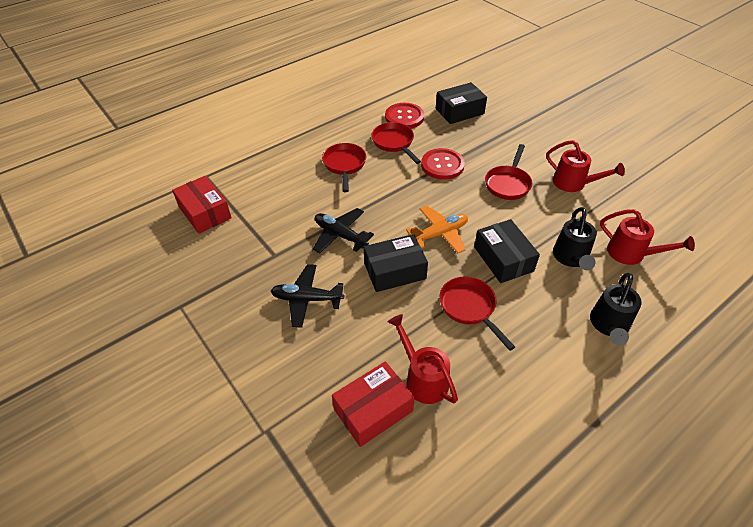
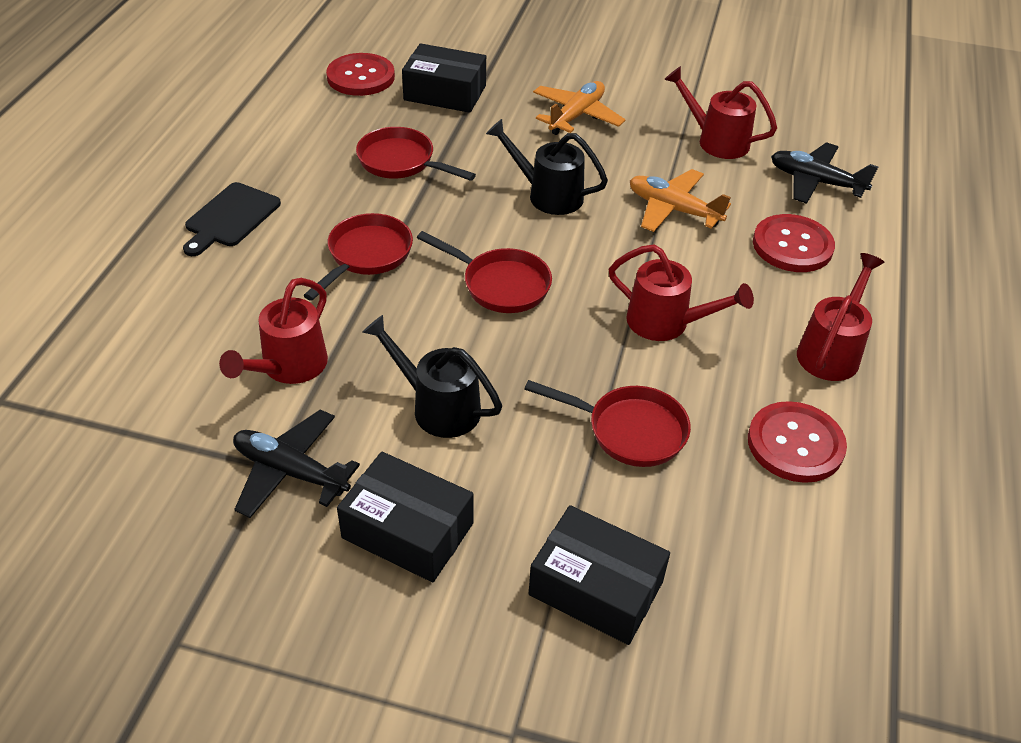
black cutting board: none = 0 -> [183,182,281,256] = 1
orange plane: [406,206,468,253] = 1 -> [533,81,625,135] [630,169,731,232] = 2
red box: [172,176,232,234] [332,361,414,447] = 2 -> none = 0
red button: [385,103,424,128] [421,148,465,180] = 2 -> [326,53,395,96] [748,401,847,483] [753,214,835,272] = 3
red watering can: [388,314,458,404] [546,140,625,192] [600,209,695,265] = 3 -> [219,278,328,384] [609,244,754,341] [664,66,777,159] [797,253,885,381] = 4

